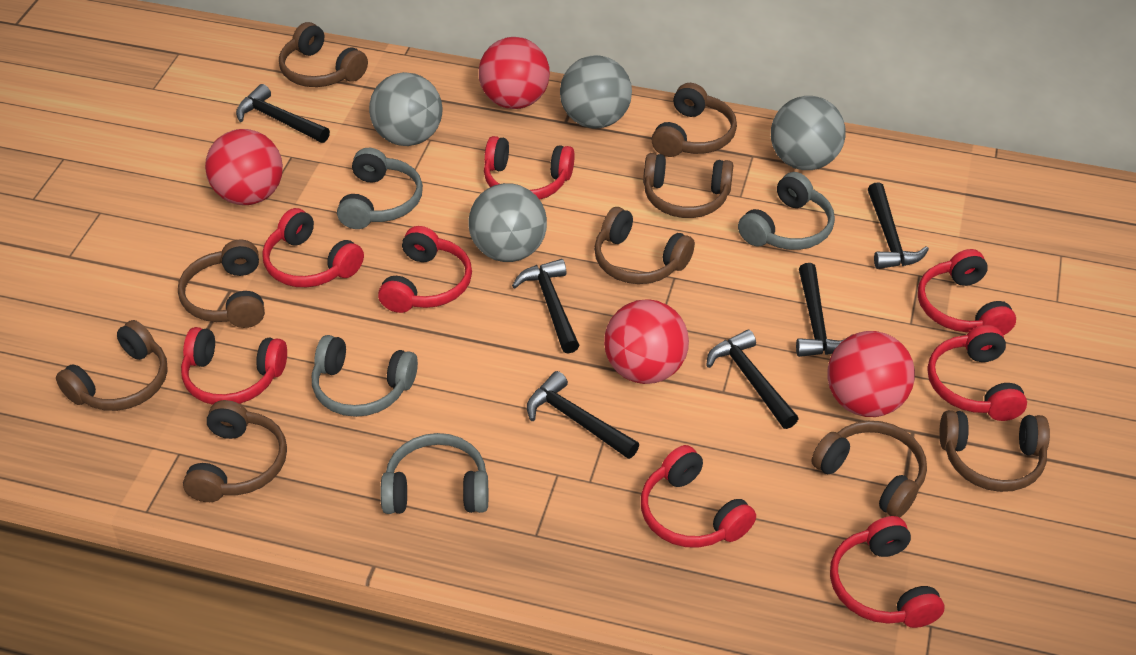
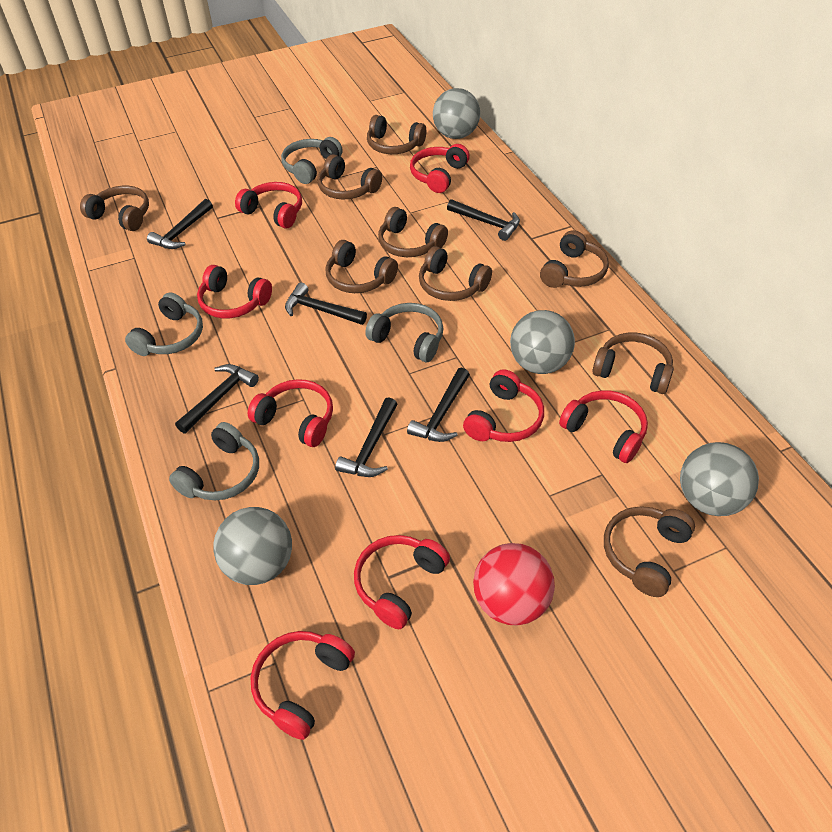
red ball: [205,129,283,205] [479,37,550,109] [604,299,689,384] [827,331,915,417] = 4 -> [473,543,555,626] = 1

